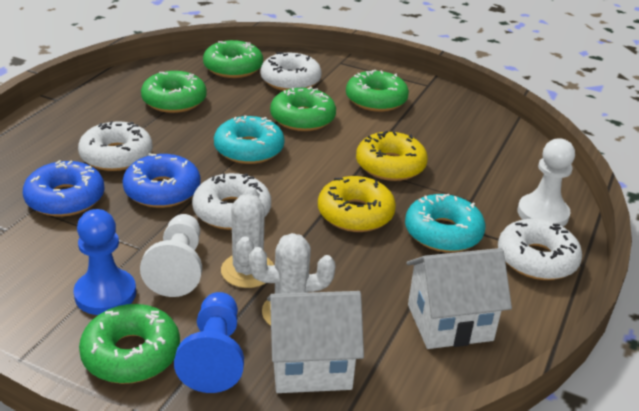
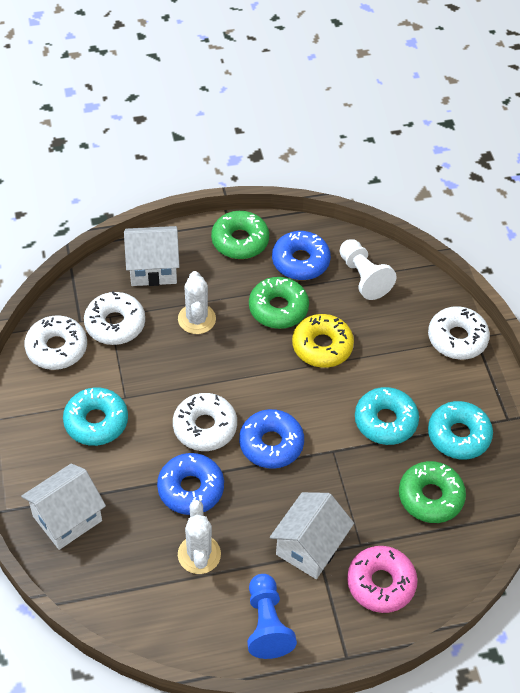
blue donut: [23,160,105,217] [122,153,200,208] = 2 -> [157,453,224,515] [239,409,304,468] [272,231,331,280] = 3
blue pawn: [74,209,136,315] [174,292,244,393] = 2 -> [247,574,297,659] = 1
green donut: [79,304,180,384] [141,71,207,113] [203,40,263,78] [270,87,336,131] [346,70,409,112] = 5 -> [211,211,269,259] [249,277,309,329] [399,461,466,523] = 3
pink donut: none = 0 -> [347,546,418,613] = 1
turquoise donut: [214,115,284,164] [405,194,485,252] = 2 -> [63,387,128,446] [355,387,419,445] [428,401,493,459] = 3
white house: [267,291,364,393] [407,248,512,349] = 2 -> [21,463,106,550] [124,226,180,286] [270,492,354,579] = 3
white pawn: [140,214,202,297] [517,139,575,227] = 2 -> [340,239,396,300] = 1
yellow donut: [318,176,396,232] [356,131,428,181] = 2 -> [292,314,354,368] = 1

